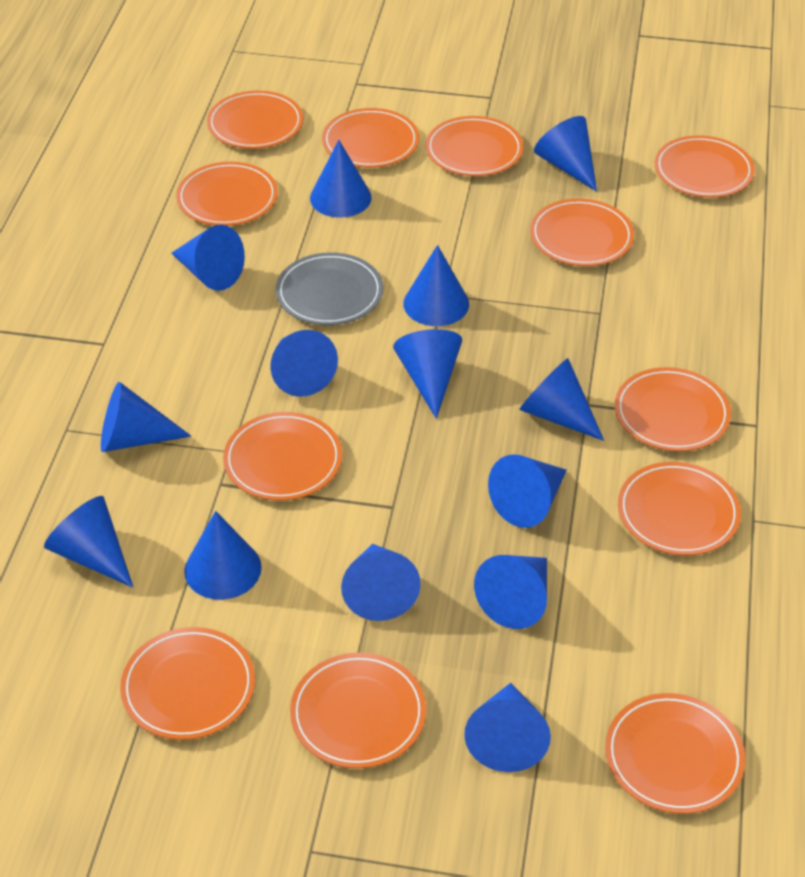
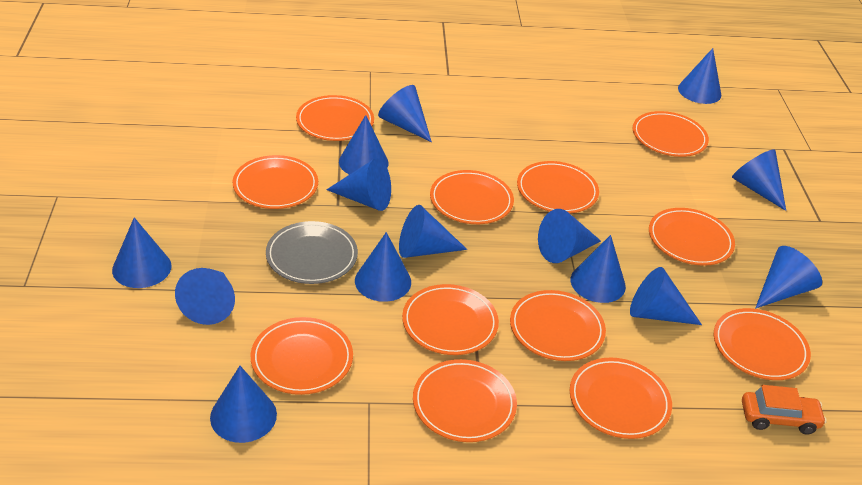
orange car: none = 0 -> [742,385,827,434] = 1

